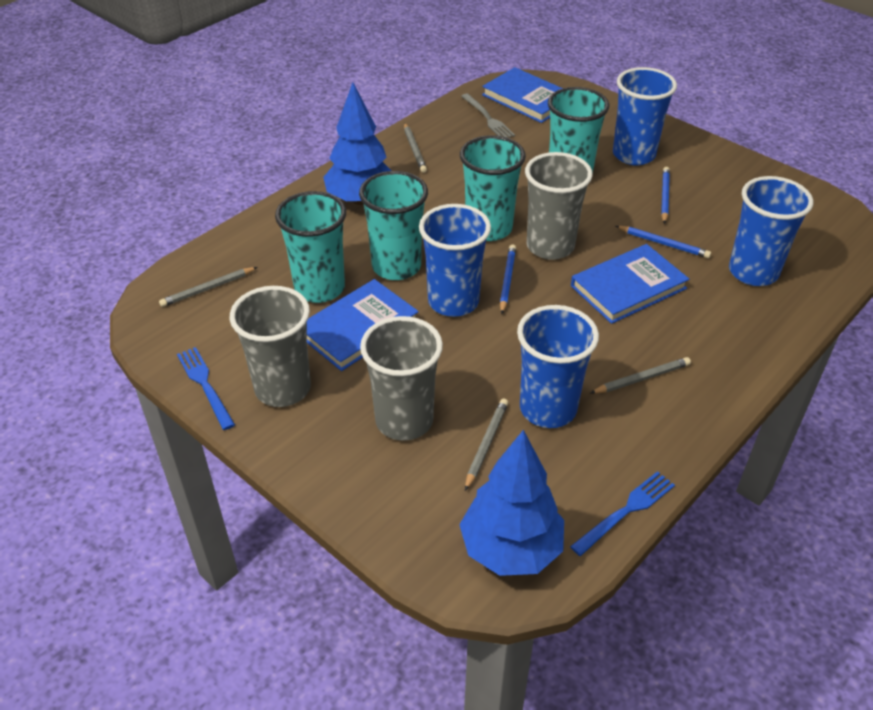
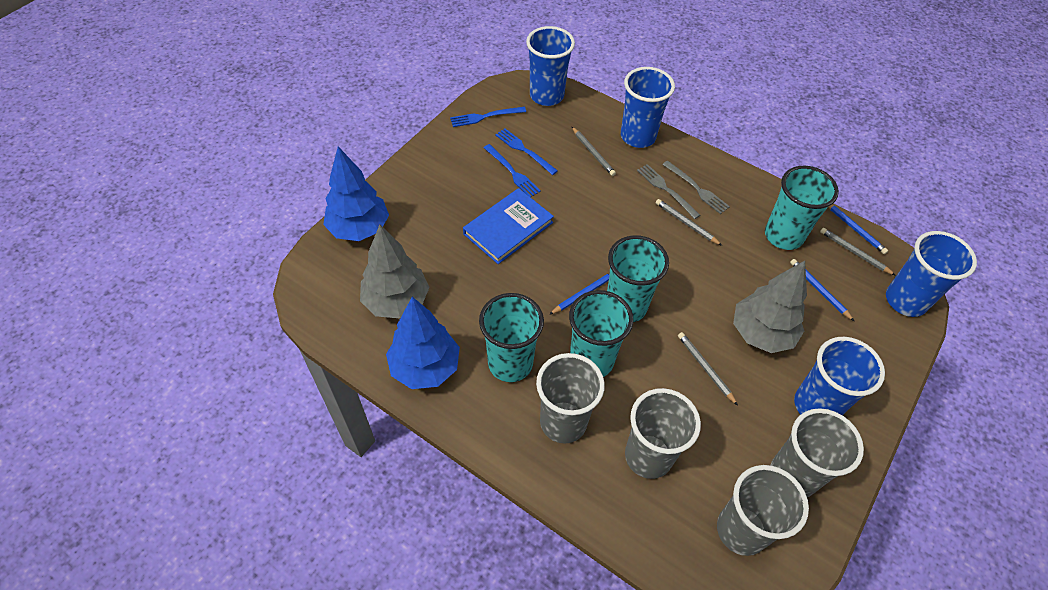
blue book: [307,279,419,371] [482,67,563,123] [571,244,689,324] = 3 -> [463,188,554,264] = 1
blue fork: [177,347,235,430] [570,471,675,556] = 2 -> [450,107,526,127] [484,144,541,197] [495,128,558,175] = 3
grey cup: [230,286,311,407] [360,316,443,441] [525,152,593,260] = 3 -> [536,353,605,443] [625,388,701,479] [717,465,809,556] [771,408,864,497] = 4
grey fork: [461,94,515,138] = 1 -> [637,164,700,219] [662,161,730,214] = 2
grey tree: none = 0 -> [360,225,429,318] [733,261,807,353] = 2

